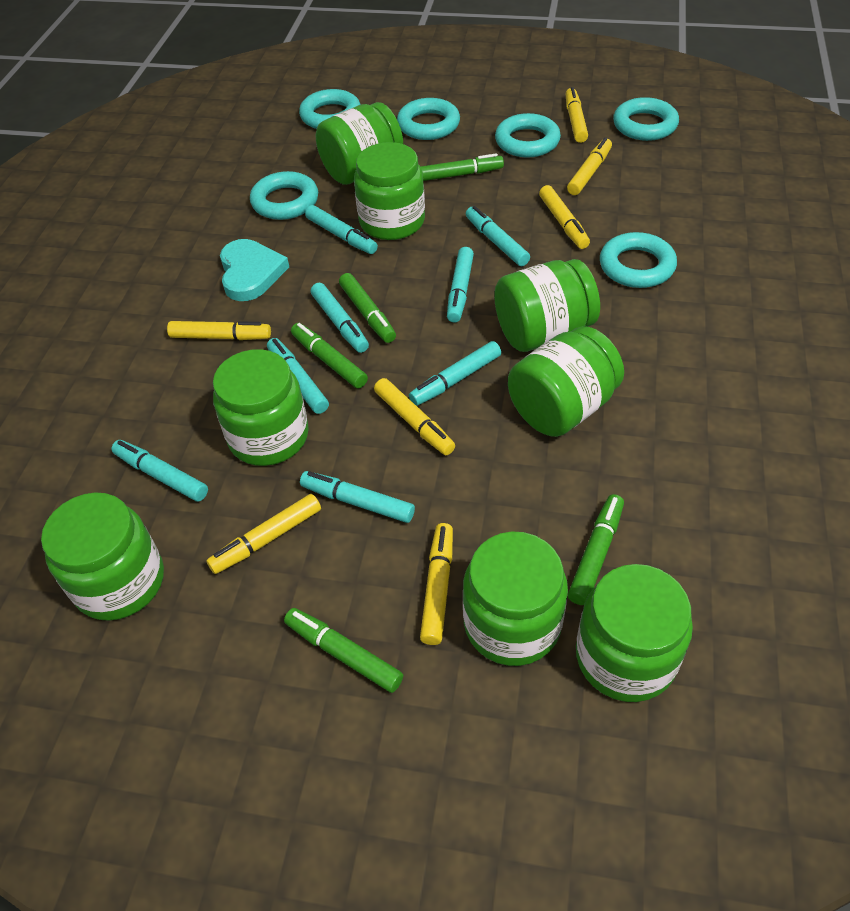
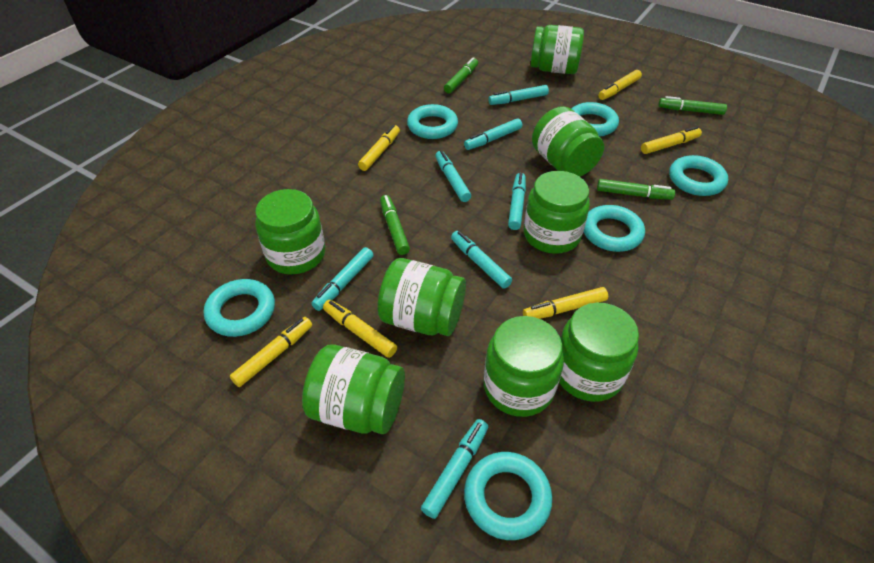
green marker: [284,608,403,693] [291,323,368,388] [339,273,396,343] [421,153,504,181] [568,494,624,605] = 5 -> [380,195,410,255] [444,57,478,94] [597,179,675,200] [659,96,727,115] = 4
turquoise heart: [220,239,289,301] = 1 -> none = 0
turquoise marker: [111,440,208,502] [267,338,329,414] [300,471,415,523] [305,205,378,254] [311,283,369,353] [409,341,501,406] [447,247,474,322] [466,206,530,266] = 8 -> [311,247,373,311] [421,419,488,519] [435,151,471,202] [451,231,512,289] [464,118,522,150] [488,85,549,105] [508,173,526,230] = 7
yellow marker: [167,321,271,340] [206,494,321,574] [374,378,455,455] [420,523,453,645] [539,185,590,249] [565,87,588,143] [567,138,612,195] = 7 -> [230,317,312,387] [323,300,397,358] [358,125,400,171] [523,287,608,319] [598,70,642,100] [641,126,702,154] = 6

